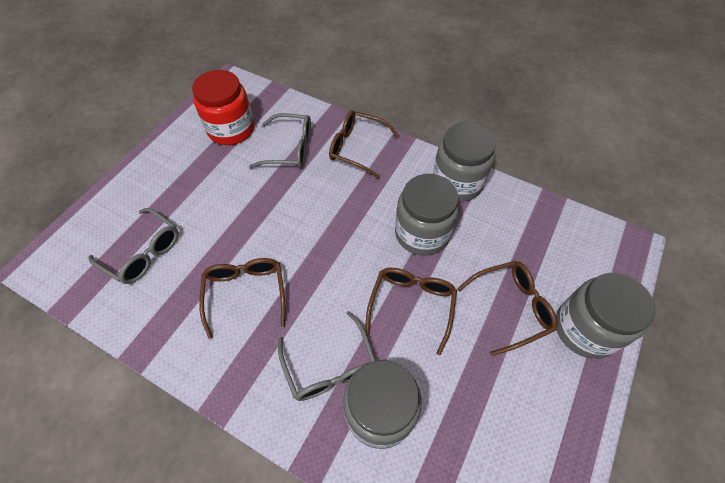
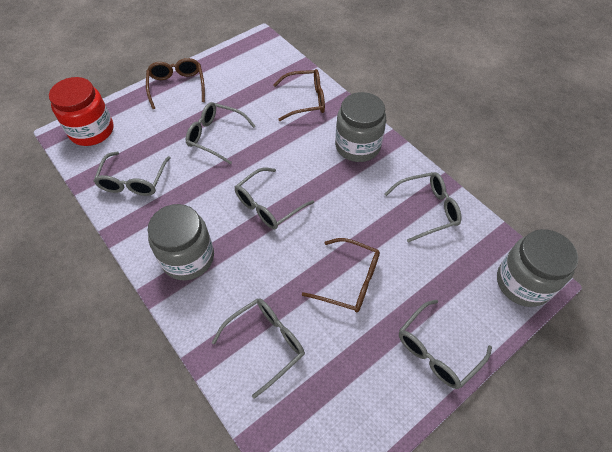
brown glasses: [199,258,286,339] [329,111,399,179] [365,268,457,355] [457,261,558,356] = 4 -> [146,58,205,109] [273,69,325,121] [302,238,380,313] = 3
grey glasses: [89,208,178,284] [249,113,311,168] [278,311,376,401] = 3 -> [94,152,171,196] [186,102,256,165] [212,298,305,399] [235,167,314,229] [385,172,461,243] [399,300,492,389] = 6
grey jar: [343,360,422,449] [395,174,459,256] [433,123,496,202] [556,273,656,359] = 4 -> [148,204,214,280] [335,92,386,162] [497,229,578,307] = 3

